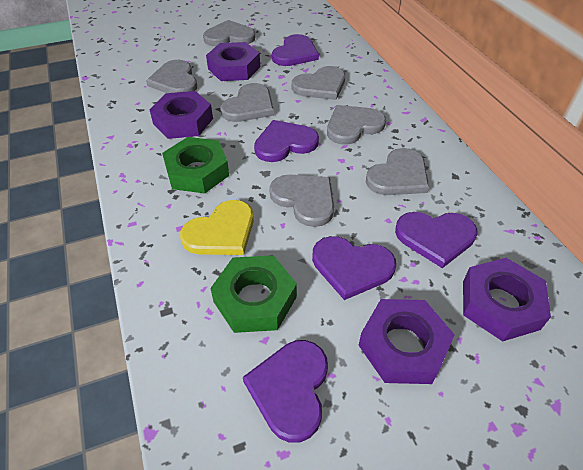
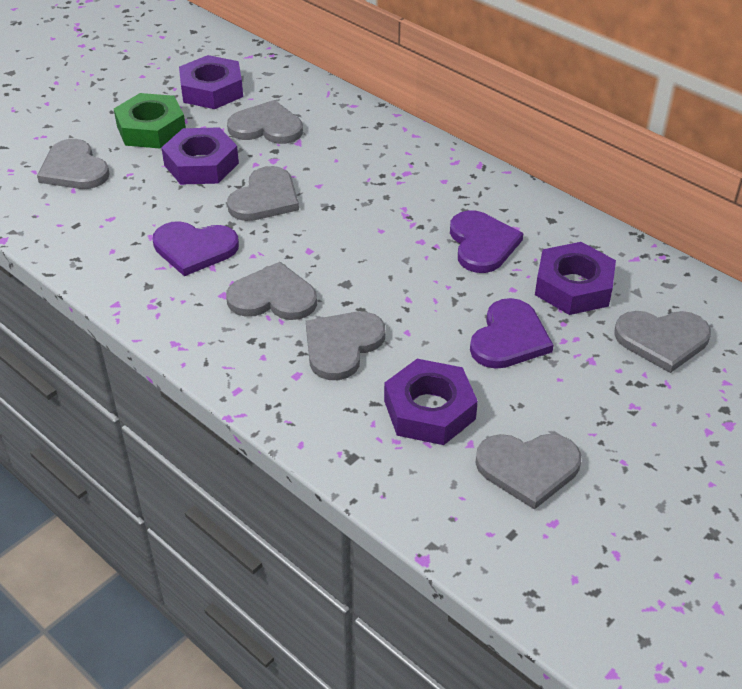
green nut: [162,137,229,193] [210,255,297,333] = 2 -> [114,93,186,149] = 1
purple heart: [243,340,328,443] [254,120,319,162] [272,34,319,66] [312,236,396,300] [395,212,477,268] = 5 -> [153,221,239,276] [450,210,523,273] [470,298,554,369] = 3
yellow heart: [180,200,254,255] = 1 -> none = 0

